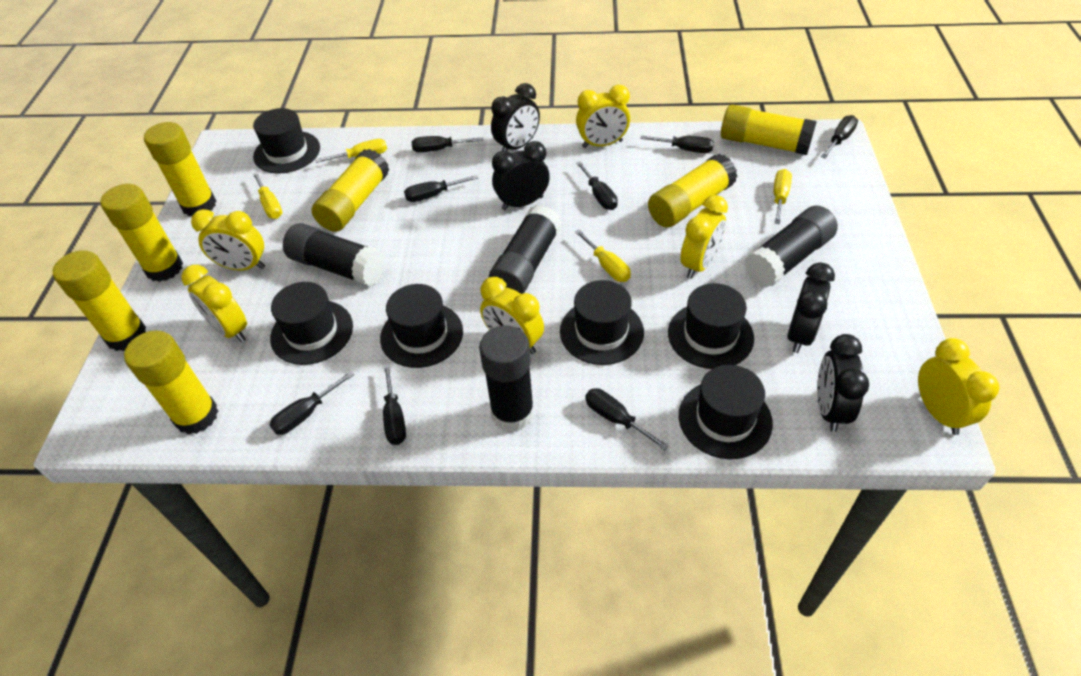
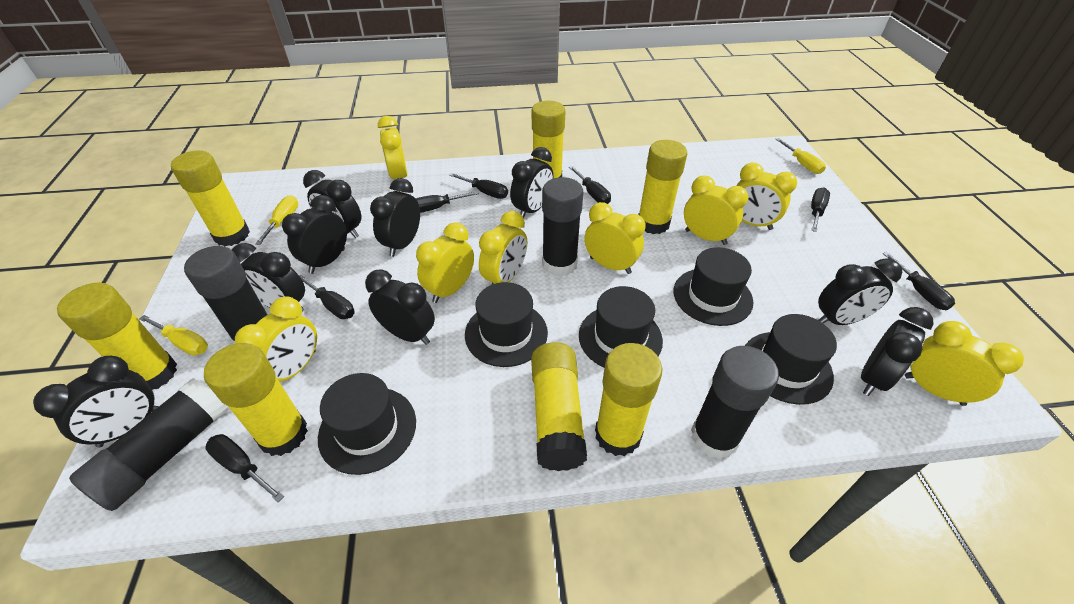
black clock: [491,83,540,151] [492,141,550,210] [787,262,835,353] [817,334,869,432] = 4 -> [33,356,159,447] [231,243,305,312] [282,195,347,274] [303,170,361,238] [365,270,435,345] [370,178,420,257] [510,147,553,218] [818,258,902,325] [861,307,934,396] = 9
black hat: [253,108,320,174] [270,282,353,365] [380,284,463,368] [560,280,644,365] [668,283,754,369] [679,365,773,459] = 6 -> [318,373,416,475] [465,282,548,367] [579,286,663,368] [673,247,753,326] [745,314,837,405] = 5
black screwdriver: [269,371,354,435] [383,364,406,445] [404,175,478,202] [412,136,483,152] [576,161,618,210] [585,388,669,450] [640,135,714,153] [821,115,858,158] = 8 -> [205,434,285,503] [299,275,355,319] [415,191,479,213] [449,173,508,199] [569,166,611,204] [811,187,830,232] [883,252,955,310] = 7
yellow clock: [181,265,247,342] [191,209,265,270] [480,277,544,354] [576,85,630,148] [680,195,728,279] [918,338,1000,435] = 6 -> [235,296,317,382] [378,116,408,179] [416,222,474,303] [479,211,527,285] [584,202,646,274] [684,176,748,245] [736,163,797,230] [905,321,1024,406] = 8
yellow screwdriver: [252,172,282,219] [315,139,387,163] [575,229,631,282] [774,169,792,224] = 4 -> [139,315,208,356] [255,195,298,245] [776,138,826,174] = 3

